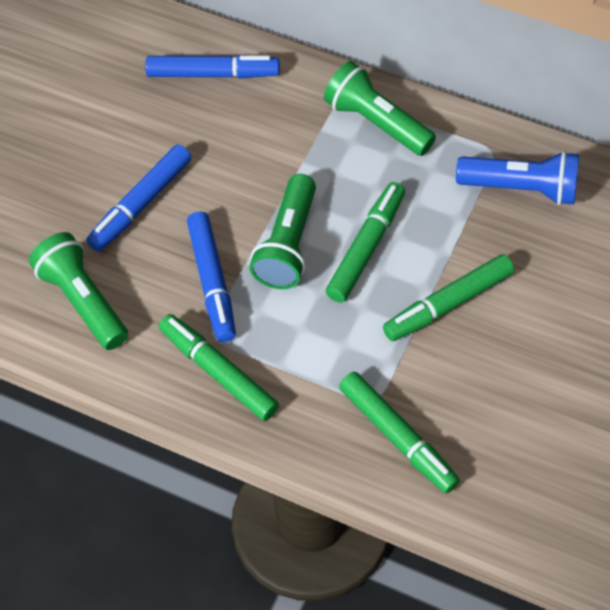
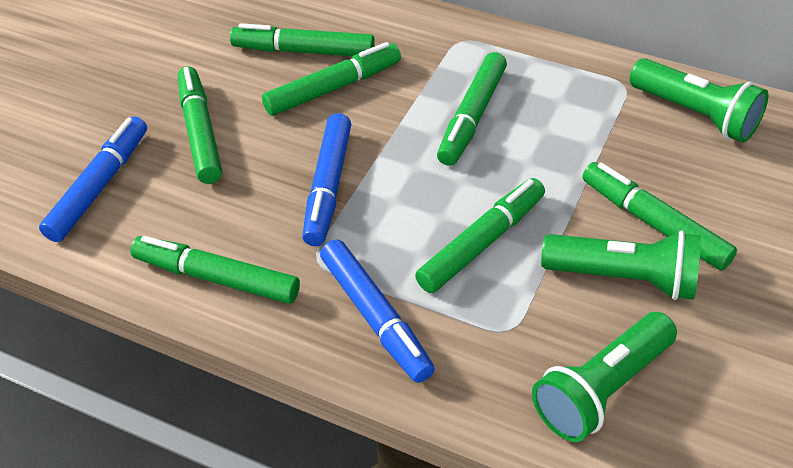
blue flashlight: [456,151,579,206] = 1 -> none = 0
green marker: [159,314,279,421] [326,182,405,303] [339,372,460,493] [383,254,514,341] = 4 -> [131,236,300,304] [178,67,222,184] [230,23,375,56] [262,42,401,116] [415,178,545,293] [437,52,507,166] [582,162,737,271] = 7

